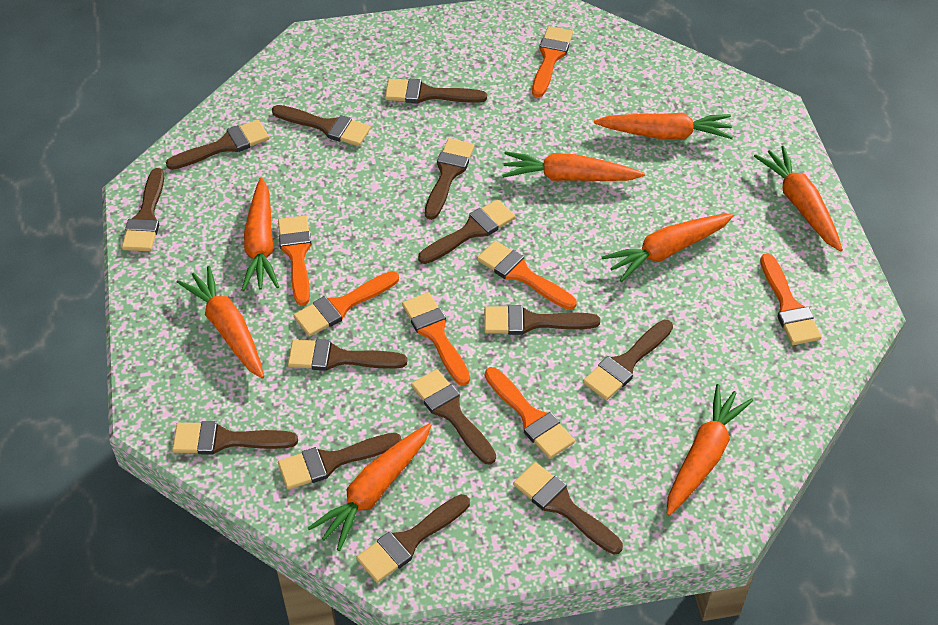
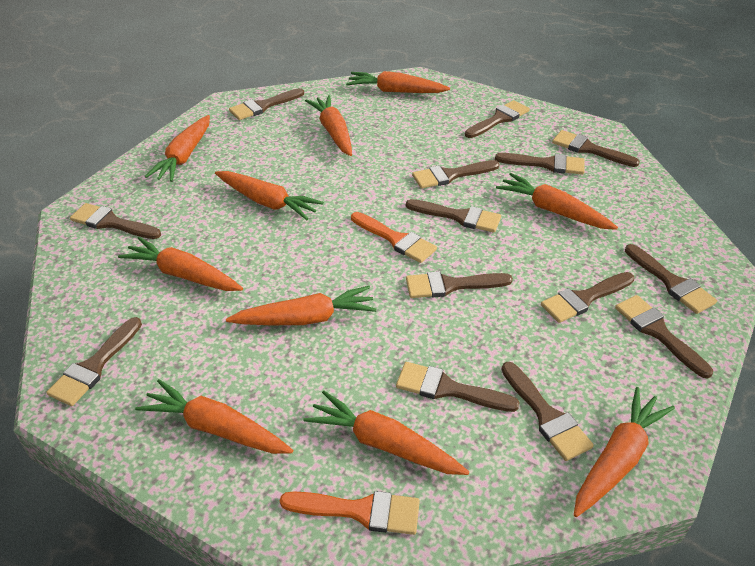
orange brush: [278,216,312,306] [293,271,399,337] [402,292,470,386] [477,241,577,310] [485,367,575,459] [532,26,573,97] [760,253,822,345] = 7 -> [280,491,420,535] [351,212,437,263] = 2
orange carrot: [177,266,264,379] [242,177,279,291] [308,423,432,551] [502,151,645,181] [594,113,733,140] [602,213,734,282] [667,384,753,516] [754,146,843,251] = 8 -> [118,237,243,291] [135,379,293,454] [145,115,210,182] [215,171,324,220] [226,286,377,325] [303,390,469,475] [305,95,352,156] [346,71,450,93] [496,173,618,230] [574,387,675,517] = 10

